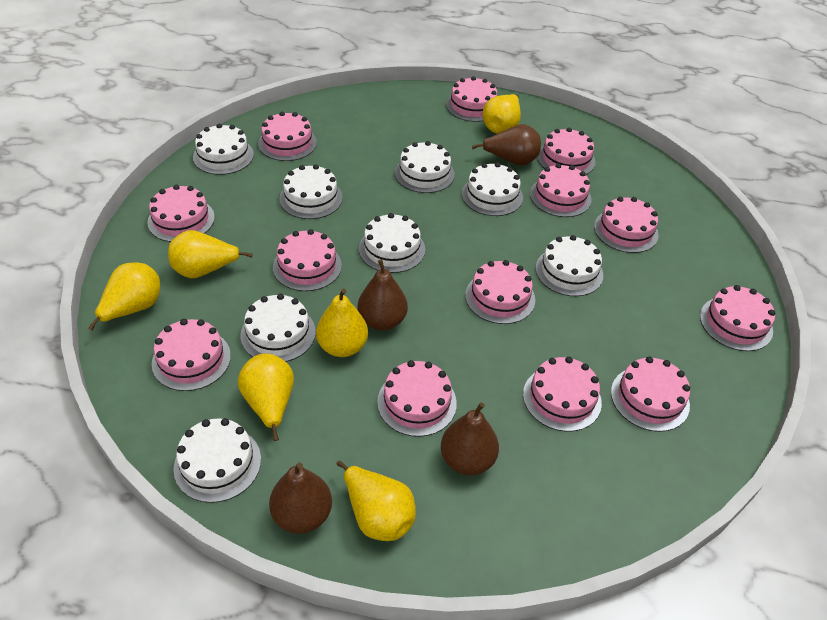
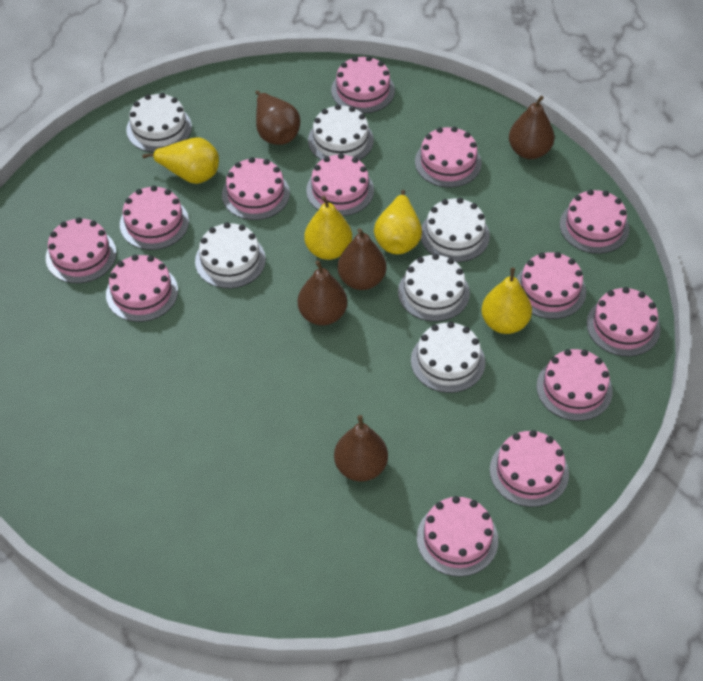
brown pear: [269,463,332,534] [358,259,408,331] [441,402,499,475] [472,124,541,165] = 4 -> [255,90,300,145] [298,260,347,326] [334,415,388,481] [338,228,386,290] [509,96,554,159] = 5
white cake: [174,418,261,503] [193,124,254,175] [241,294,316,362] [279,164,343,219] [359,213,425,273] [395,141,455,193] [462,162,523,216] [535,235,603,296] = 8 -> [126,93,192,152] [195,222,266,288] [308,104,374,160] [398,254,470,322] [411,322,485,393] [421,198,490,262] = 6
yellow pear: [88,262,160,331] [168,230,253,278] [238,353,294,441] [316,288,368,357] [337,461,416,541] [483,94,521,134] = 6 -> [142,137,219,184] [304,196,352,260] [374,190,422,254] [482,268,532,334] = 4

